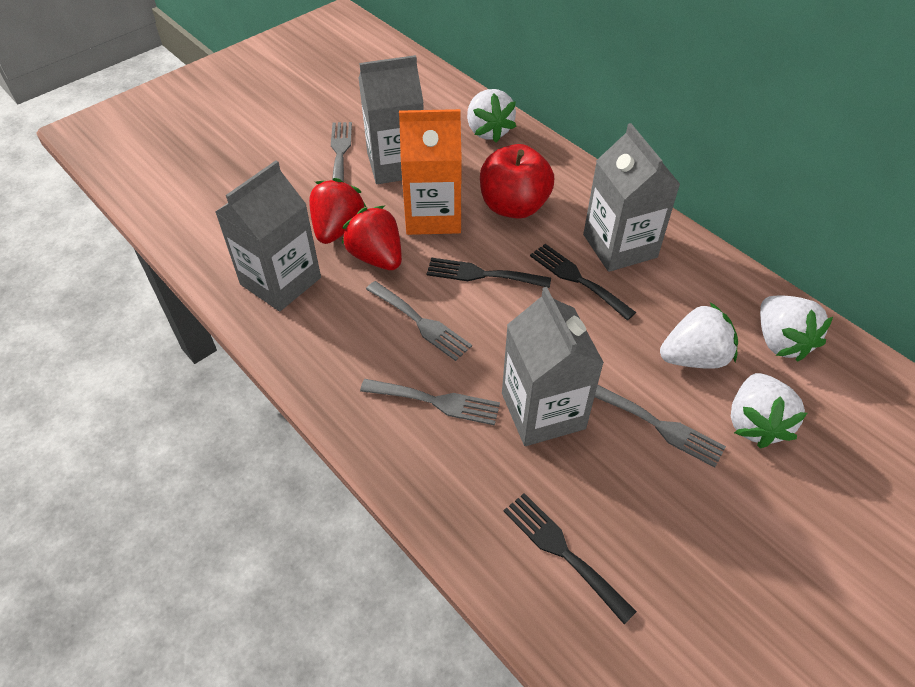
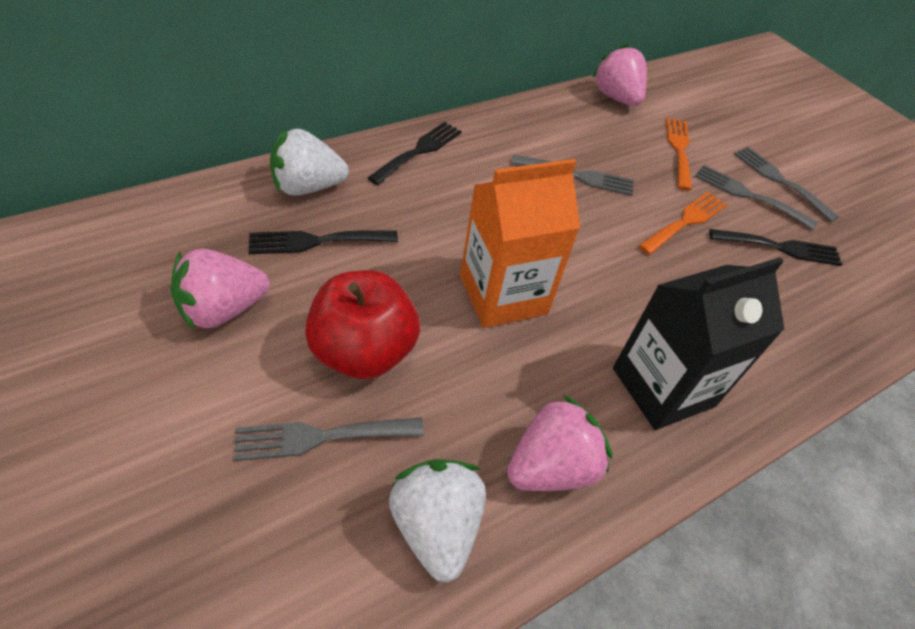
black carton: none = 0 -> [613,257,785,430] = 1
grey carton: [215,161,321,311] [358,55,424,184] [502,287,604,446] [583,123,680,272] = 4 -> none = 0
orange fork: none = 0 -> [638,192,728,255] [666,118,692,191] = 2
pink strawberry: none = 0 -> [171,249,270,331] [507,395,612,491] [592,44,647,106] = 3
red strawberry: [309,178,366,244] [342,205,402,270] = 2 -> none = 0
white strawberry: [467,89,516,142] [660,302,738,369] [731,373,807,449] [760,296,833,362] = 4 -> [270,128,349,196] [389,459,486,582] = 2

